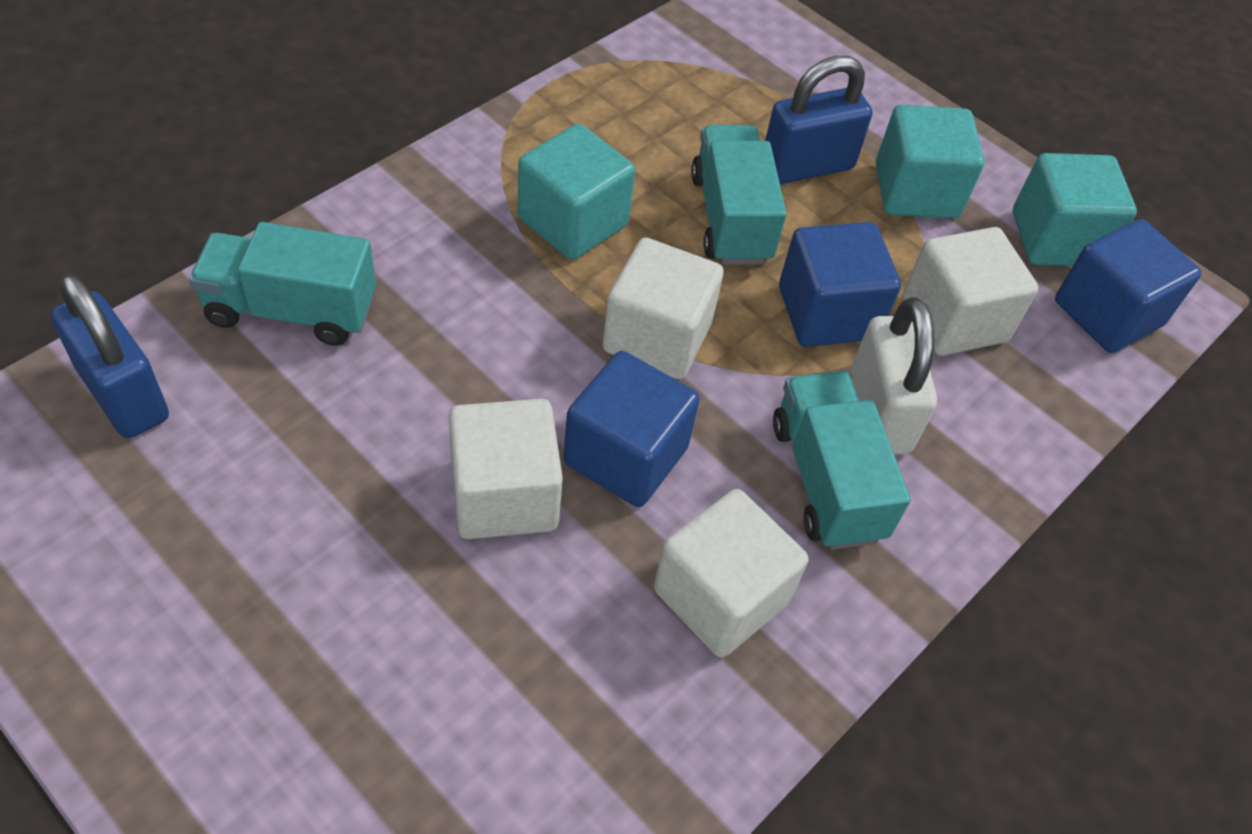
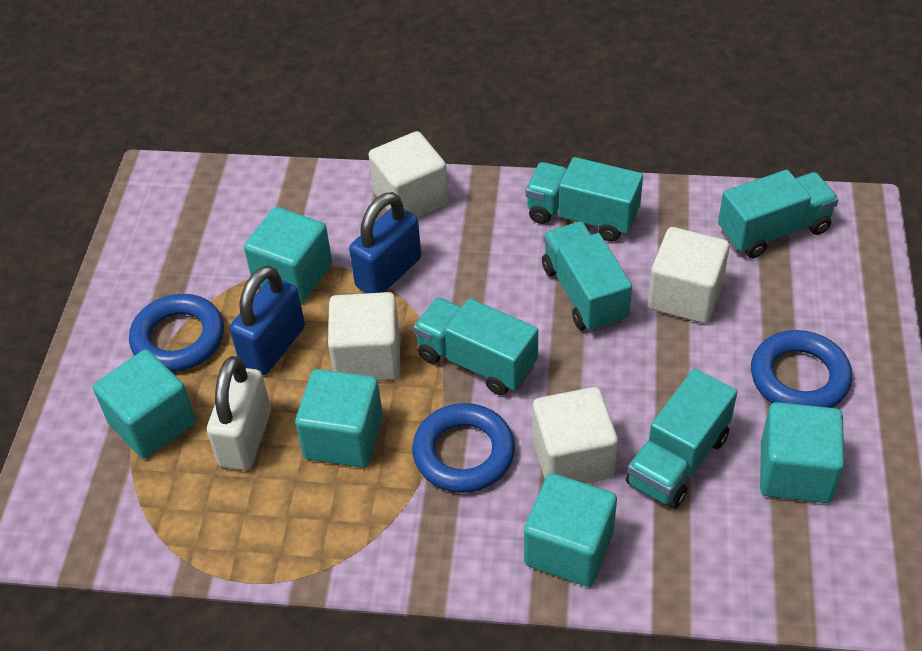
blue cube: [563,351,700,507] [779,222,901,347] [1055,219,1202,353] = 3 -> none = 0
blue ring: none = 0 -> [129,294,224,372] [412,403,515,493] [751,330,852,408] = 3
turquoise cube: [518,123,635,260] [876,105,985,219] [1013,153,1137,266] = 3 -> [93,350,196,459] [244,207,332,303] [295,369,383,468] [524,473,617,587] [760,402,844,503] = 5
turquoise truck: [189,222,376,346] [691,125,786,265] [773,371,911,550] = 3 -> [413,297,538,395] [526,157,643,242] [542,221,632,332] [626,369,737,509] [718,170,839,258] = 5

